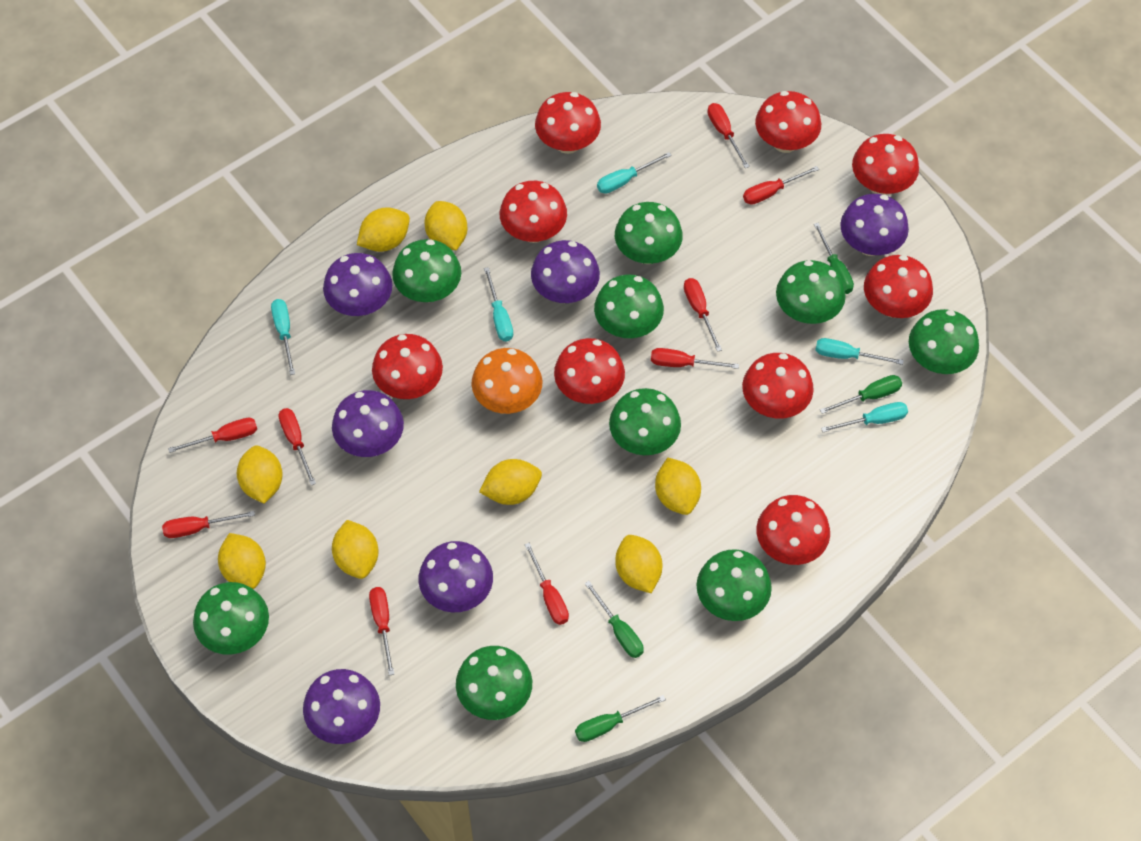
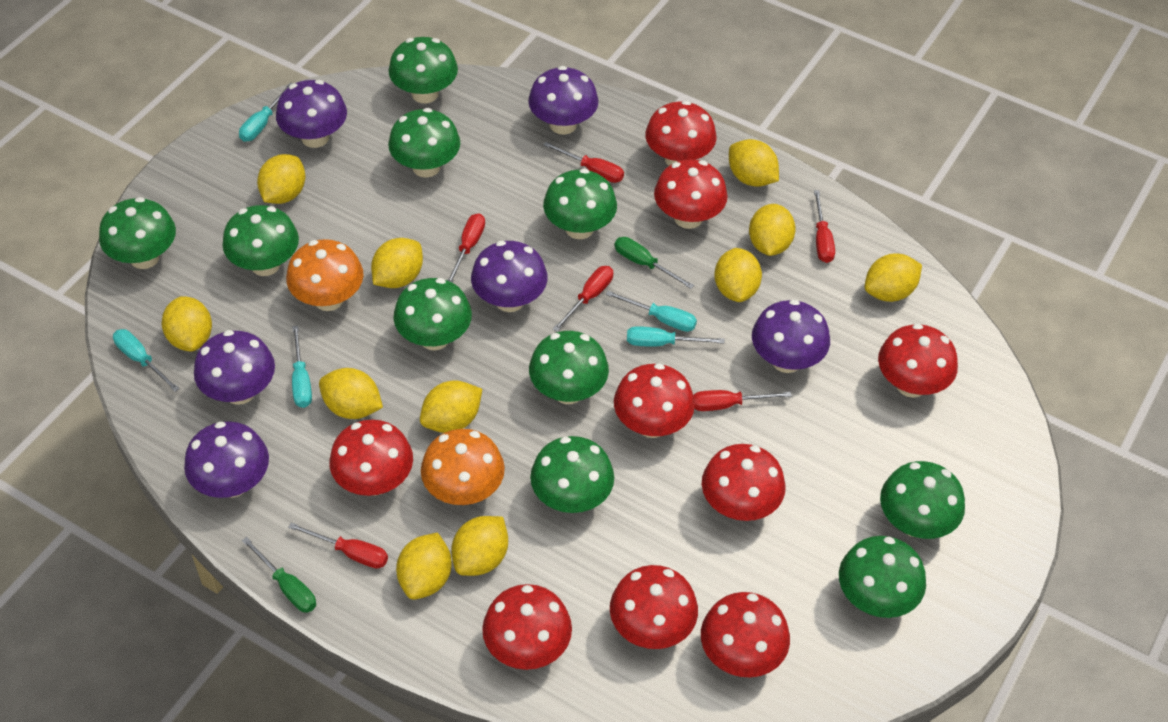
green mushroom: [193,582,269,654] [392,239,461,302] [456,646,532,720] [594,275,664,338] [609,388,681,455] [615,202,683,264] [697,549,772,621] [776,260,846,324] [909,309,979,374] = 9 -> [99,197,176,269] [222,205,299,276] [388,37,458,103] [388,108,460,178] [393,278,472,350] [529,331,609,404] [530,436,614,513] [543,169,617,239] [839,536,926,618] [880,461,965,539] = 10
green screwdriver: [575,695,666,742] [584,581,644,658] [814,223,854,294] [820,375,902,414] = 4 -> [242,537,316,613] [615,237,694,289] = 2
orange mushroom: [472,348,543,414] = 1 -> [286,239,363,311] [421,429,505,505] = 2
red screwdriver: [162,511,255,538] [168,418,257,453] [278,408,316,485] [369,587,394,675] [524,543,569,625] [651,348,739,369] [684,278,722,352] [708,103,750,168] [743,166,819,205] = 9 -> [288,523,388,569] [447,213,485,282] [543,142,624,183] [553,266,613,332] [693,390,792,411] [814,190,835,263] = 6
yellow lemon: [218,533,266,589] [237,445,283,504] [332,520,379,579] [357,207,410,252] [425,201,467,250] [479,459,542,505] [615,535,662,593] [655,458,701,515] = 8 -> [162,296,212,351] [257,154,306,204] [319,368,383,419] [371,238,423,288] [396,533,452,600] [420,380,482,433] [451,516,508,576] [714,248,762,302] [729,139,779,187] [749,204,796,256] [865,253,922,302] = 11

